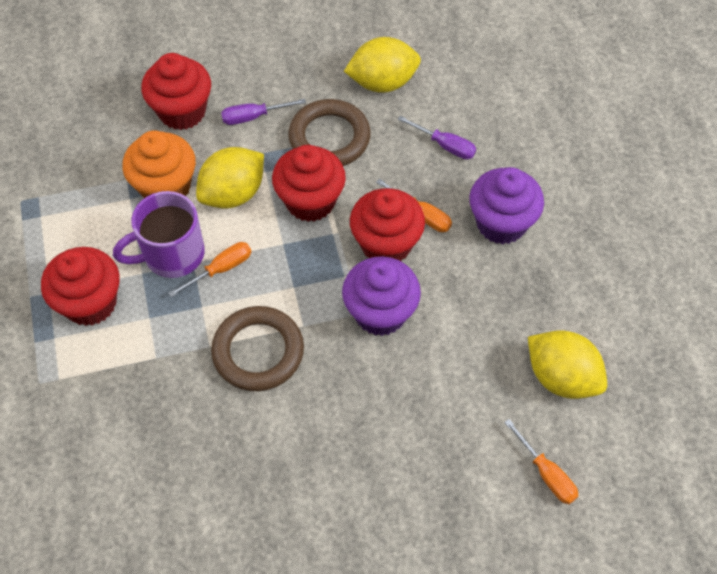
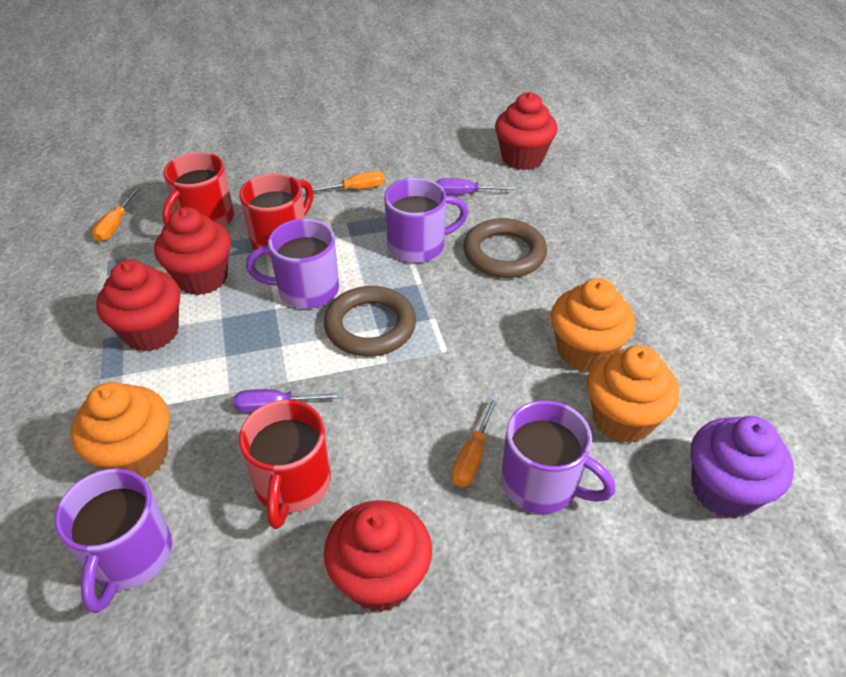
orange cupcake: [122,130,196,198] = 1 -> [71,382,169,479] [551,278,635,371] [587,345,679,443] = 3
purple cupcake: [342,256,421,336] [469,167,544,244] = 2 -> [691,416,794,519] = 1
purple mug: [113,191,205,278] = 1 -> [55,468,172,613] [246,219,339,309] [384,178,468,263] [501,400,615,514] = 4
red mug: none = 0 -> [162,152,234,227] [239,173,313,257] [239,400,331,529] = 3
yellow lemon: [196,147,264,209] [344,37,421,93] [528,330,607,399] = 3 -> none = 0

